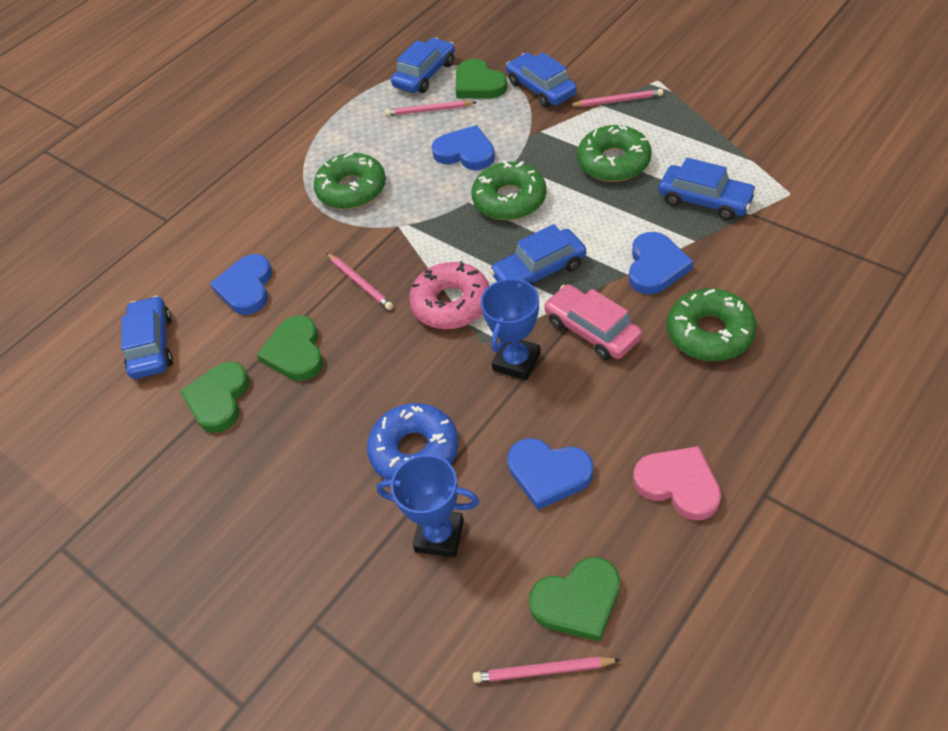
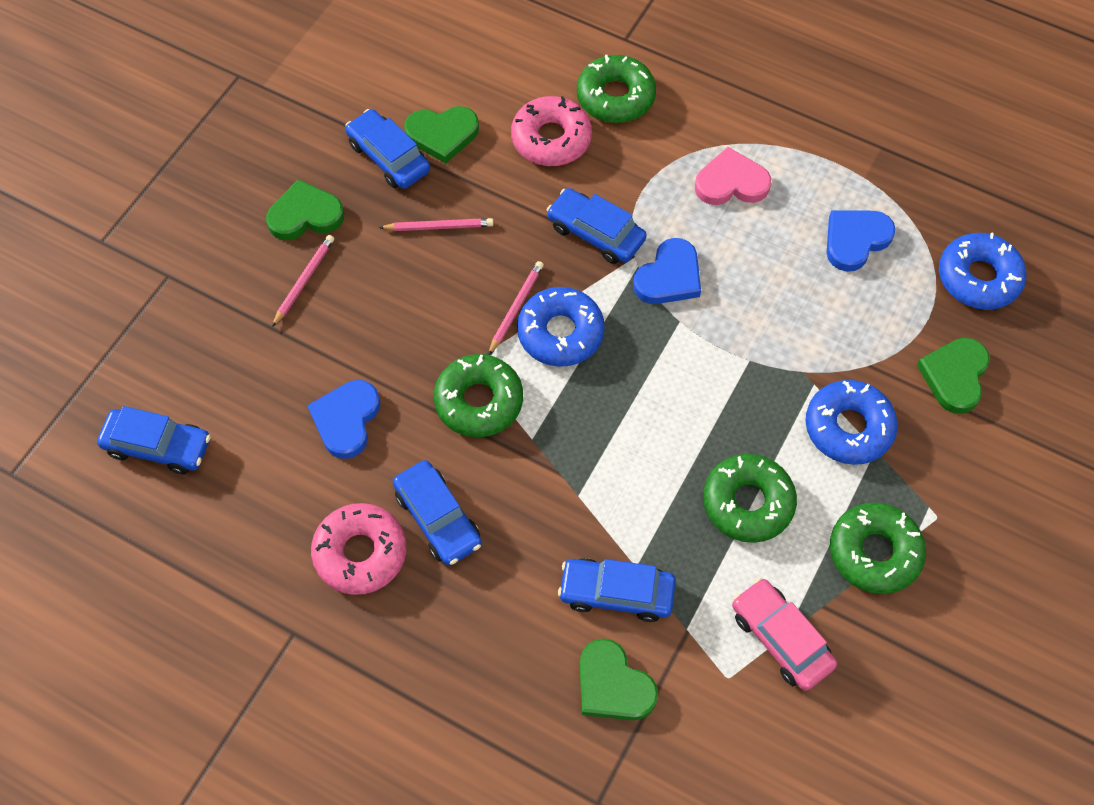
blue donut: [367,403,458,480] = 1 -> [517,287,605,367] [806,380,898,465] [939,232,1026,310] = 3
blue heart: [210,254,272,315] [431,125,495,170] [507,438,593,510] [629,232,693,294] = 4 -> [307,380,380,459] [633,238,701,304] [827,210,896,272] = 3
blue trophy: [377,455,479,557] [481,277,541,380] = 2 -> none = 0
pink donut: [409,261,489,329] = 1 -> [311,503,406,595] [511,96,592,166] = 2
pink pencil: [327,253,393,310] [385,100,477,116] [473,657,621,683] [569,89,663,107] = 4 -> [272,235,334,327] [379,218,494,231] [488,261,544,355] = 3

